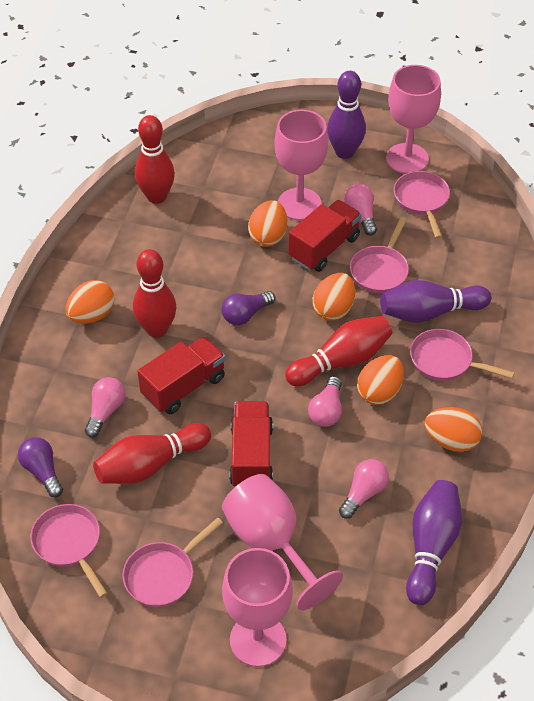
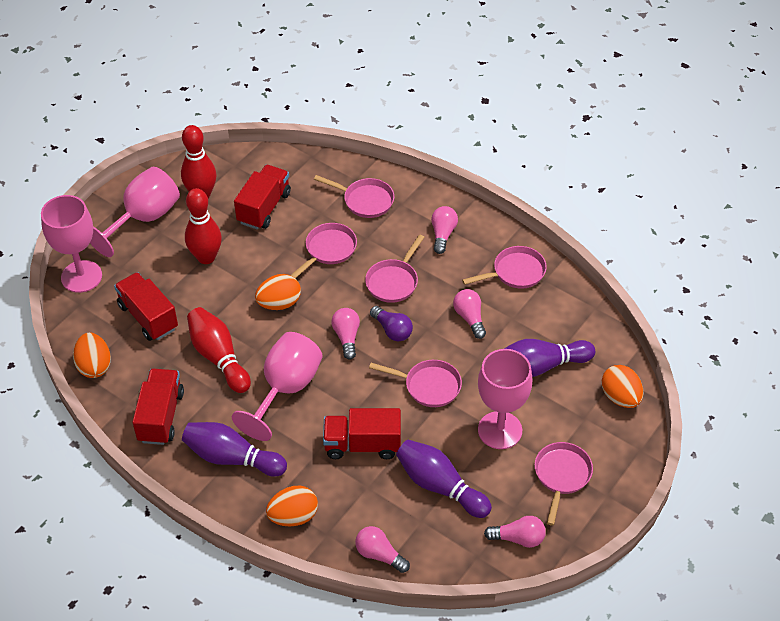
orange egg: [65,280,114,324] [248,200,287,247] [313,273,355,321] [357,355,404,405] [425,407,482,452] = 5 -> [73,333,111,378] [255,274,301,310] [266,486,318,526] [601,365,644,408] = 4
pink light bulb: [85,377,126,438] [308,376,342,427] [339,459,389,519] [344,184,377,236] = 4 -> [331,308,360,360] [355,526,410,573] [431,206,458,254] [453,289,486,339] [484,516,546,548] = 5
pink pan: [31,504,108,598] [123,517,223,607] [350,217,409,293] [394,171,450,239] [410,329,515,381] = 5 -> [291,223,357,278] [314,175,394,218] [365,234,424,303] [369,360,462,407] [462,246,547,289] [534,442,593,526] = 6
purple light bulb: [18,437,63,498] [222,291,275,325] = 2 -> [370,306,413,342] = 1
red bowling pin: [93,423,211,484] [133,249,177,338] [135,115,175,204] [285,316,392,386] = 4 -> [181,125,216,198] [185,188,222,264] [187,307,251,393] = 3
red truck: [137,336,225,414] [229,401,273,486] [288,200,361,272] = 3 -> [114,272,178,341] [132,369,184,445] [234,165,291,230] [323,408,401,459] = 4

